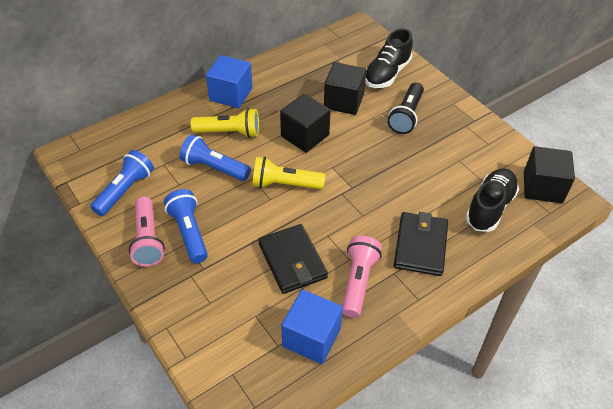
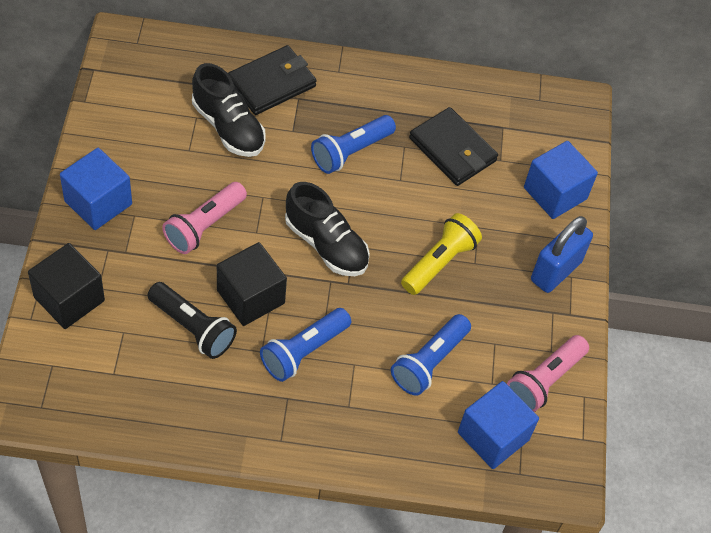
black cube: [280,94,331,153] [324,62,366,115] [524,146,575,203] = 3 -> [28,243,105,329] [217,242,287,326] = 2
blue cube: [206,55,253,108] [281,289,343,364] = 2 -> [60,148,132,230] [458,381,539,469] [524,141,598,219] = 3
blue padlock: none = 0 -> [531,216,593,293] = 1
yellow flashlight: [190,108,259,138] [252,157,325,189] = 2 -> [401,213,482,295] = 1

